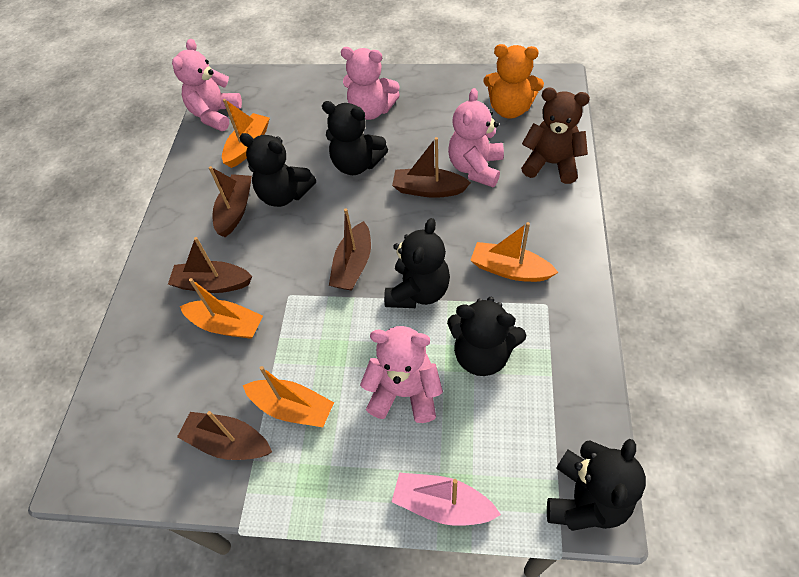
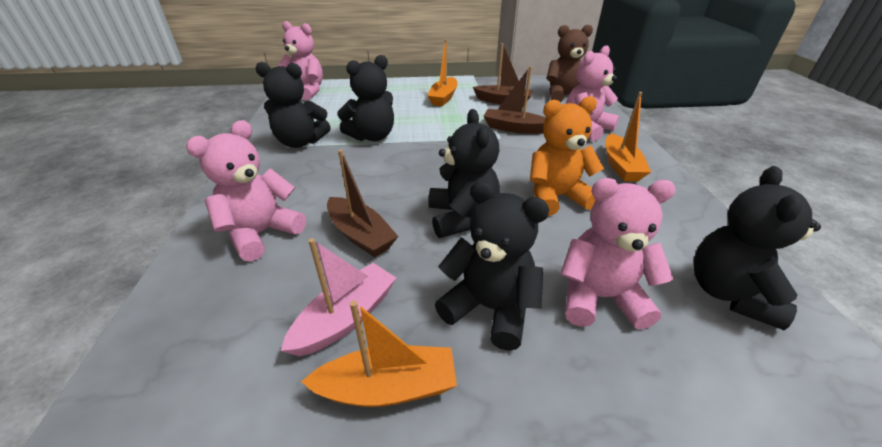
brown boat: [168,237,252,293] [177,411,272,460] [209,166,252,237] [329,208,371,291] [392,137,471,198] = 5 -> [327,149,398,257] [473,43,533,106] [483,66,546,134] = 3
orange boat: [180,278,263,339] [222,99,270,168] [243,366,334,427] [470,222,559,282] = 4 -> [301,301,457,407] [427,39,458,106] [605,92,651,181] = 3

